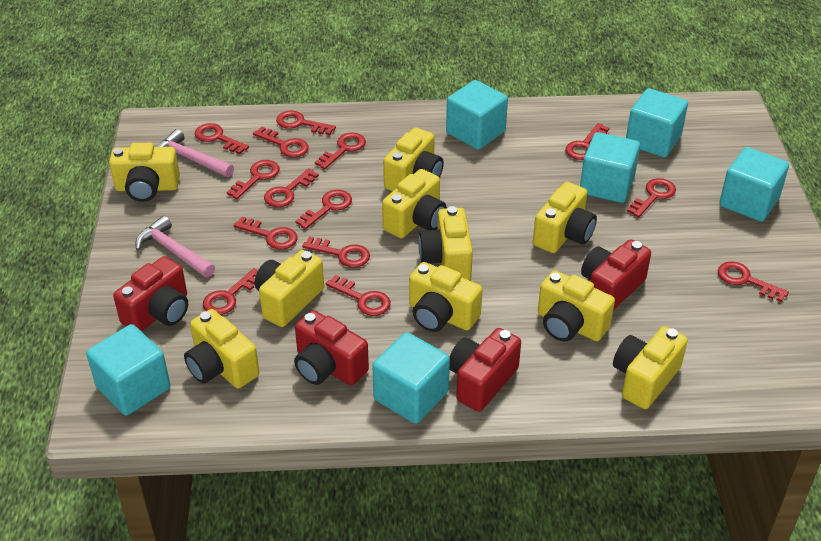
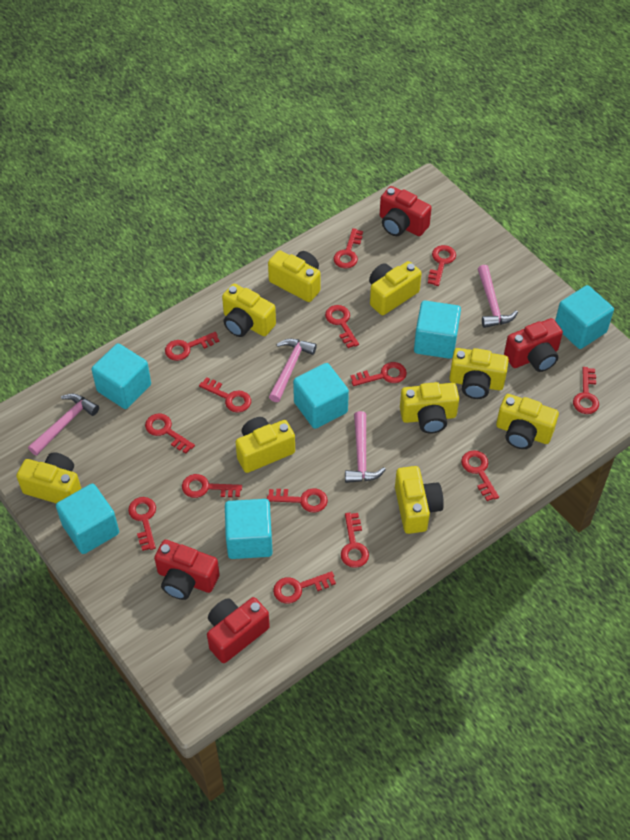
pink hammer: [135,216,215,278] [157,129,234,177] = 2 -> [28,394,99,456] [269,339,317,402] [345,411,386,483] [478,265,518,328] = 4
yellow camera: [109,143,180,202] [184,309,259,389] [255,250,324,327] [382,169,447,238] [383,128,444,191] [409,262,483,332] [418,206,473,280] [533,182,597,253] [538,270,615,341] [613,326,688,409] = 10 -> [16,452,81,504] [222,284,276,337] [236,417,295,473] [268,250,320,302] [369,261,422,315] [395,466,444,534] [400,382,459,434] [449,348,509,399] [496,394,559,449] = 9

